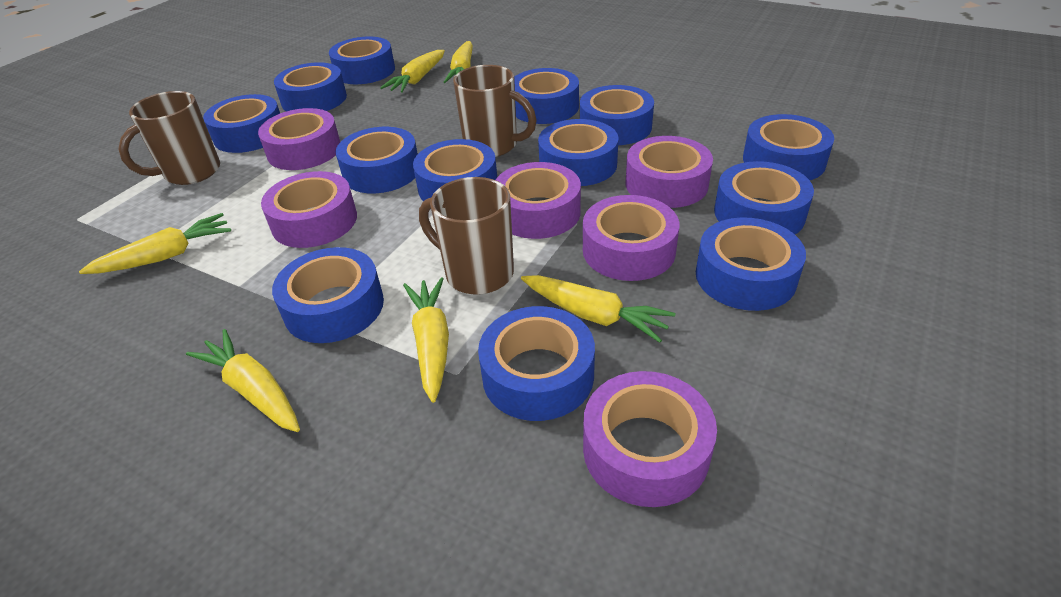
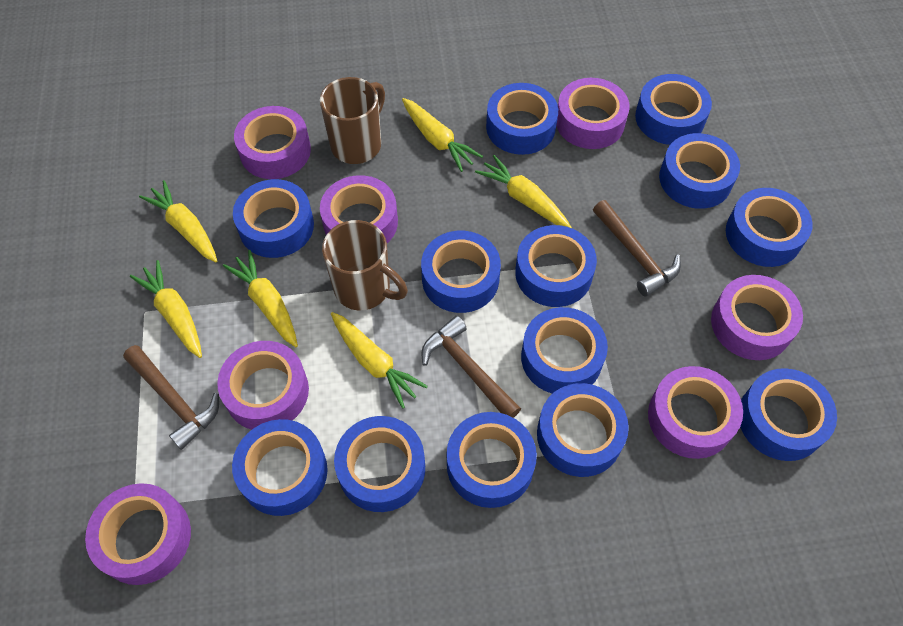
brown hammer: none = 0 -> [123,345,219,450] [422,316,521,418] [593,200,681,297] = 3
brown mug: [118,91,220,185] [419,177,514,295] [453,65,537,157] = 3 -> [320,77,385,164] [322,220,408,310] = 2
purple tape: [258,108,340,170] [261,171,357,248] [496,162,581,239] [583,195,679,281] [583,371,717,507] [626,136,713,208] = 6 -> [85,483,191,585] [217,341,309,430] [234,106,311,179] [320,175,398,243] [556,78,630,149] [648,366,743,459] [711,275,803,360] = 7

